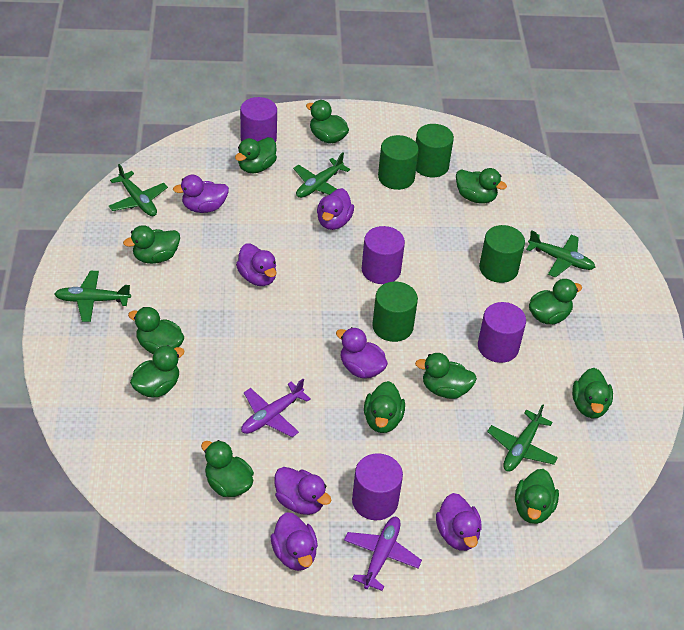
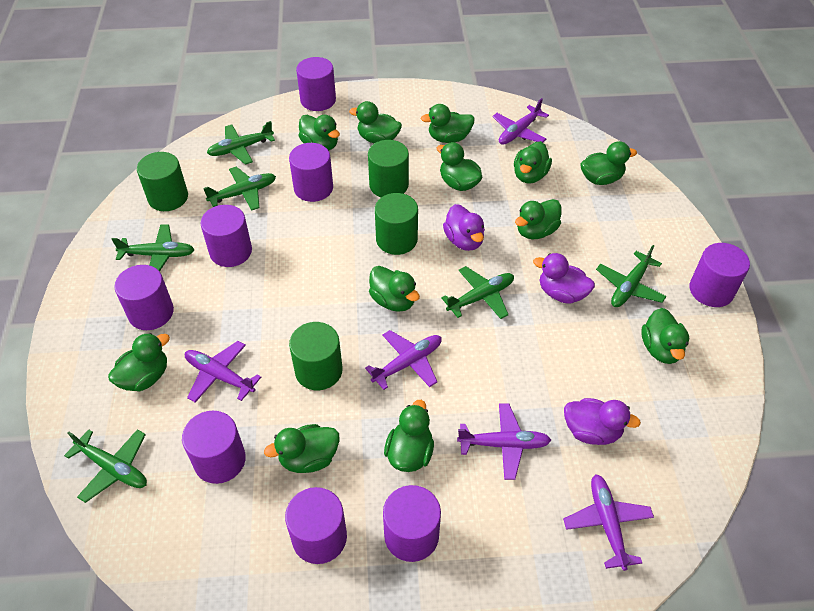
green plane: [54,271,131,322] [108,164,168,216] [293,153,350,198] [487,404,558,472] [526,230,595,278] = 5 -> [64,429,147,503] [111,224,195,271] [203,167,276,211] [207,121,275,165] [441,266,514,319] [596,245,667,307] = 6
purple cylinder: [240,97,277,142] [352,453,403,520] [361,226,405,284] [478,302,526,363] = 4 -> [114,265,174,330] [182,411,246,484] [201,205,252,267] [285,487,347,564] [289,143,333,202] [296,57,336,111] [383,485,441,562] [689,243,750,307] = 8
purple duck: [173,175,229,213] [236,243,277,286] [271,512,318,571] [274,467,331,515] [317,188,354,230] [336,327,388,379] [436,493,482,551] = 7 -> [443,204,485,251] [533,253,595,304] [564,398,641,445] = 3
purple plane: [241,379,311,437] [344,517,422,591] = 2 -> [185,341,261,403] [365,330,442,390] [457,403,551,480] [492,98,549,145] [563,474,654,571] = 5

